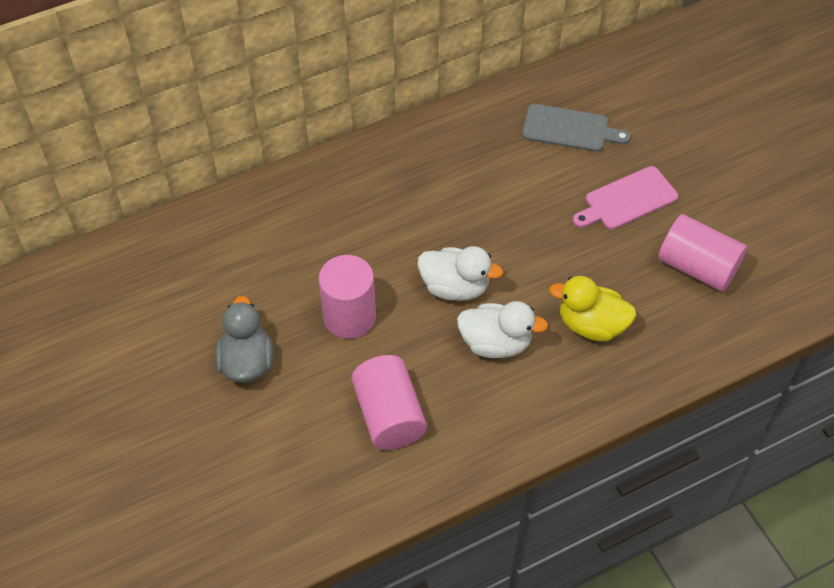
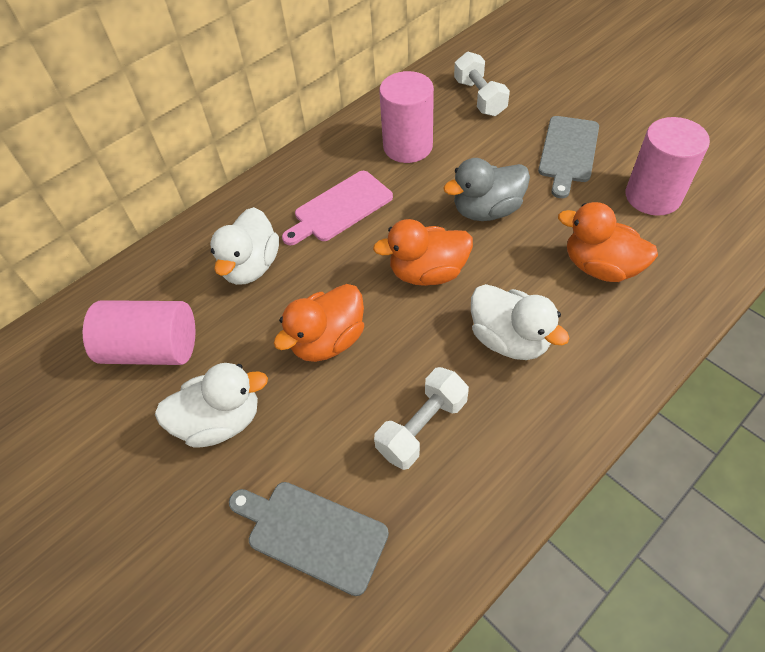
grey cutting board: [522,104,631,152] = 1 -> [229,482,389,596] [538,116,599,198] = 2
orange duck: none = 0 -> [274,284,364,362] [373,219,473,286] [558,202,658,282] = 3
white duck: [418,246,503,301] [457,301,548,358] = 2 -> [155,363,268,448] [210,207,279,285] [471,284,569,360] = 3
white dumbbell: none = 0 -> [374,367,469,470] [454,52,510,116] = 2
yellow duck: [549,276,637,341] = 1 -> none = 0

